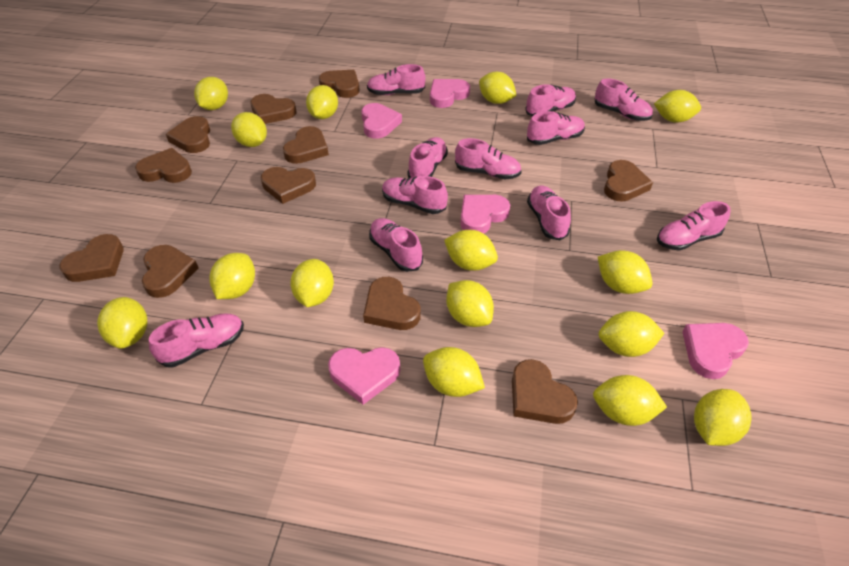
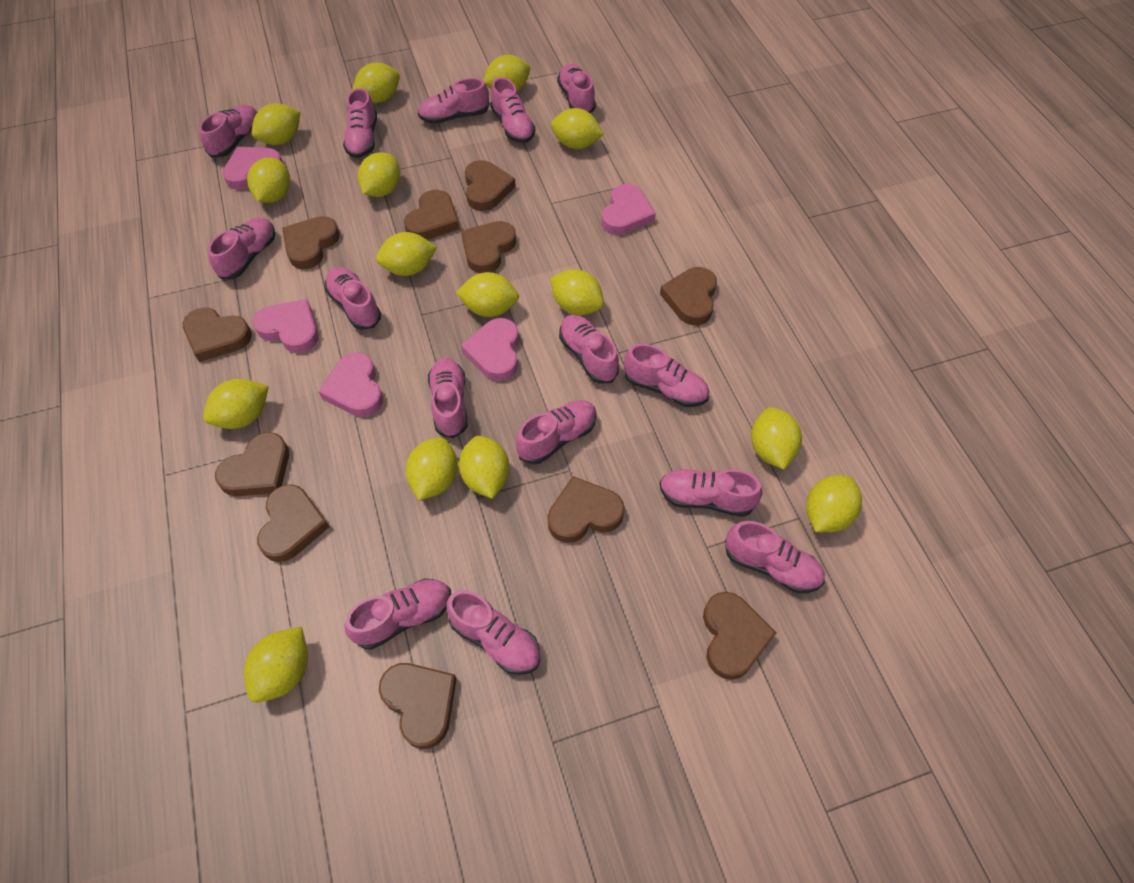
pink shoe: [149,314,244,368] [367,64,426,95] [369,218,423,272] [382,176,448,214] [407,137,448,178] [455,138,521,180] [525,84,576,116] [527,111,585,145] [527,186,571,241] [595,79,653,121] [657,201,730,251] = 11 -> [199,105,257,158] [208,217,275,279] [324,267,381,330] [343,88,377,158] [344,579,451,650] [418,78,489,124] [428,358,468,438] [446,590,540,675] [491,77,535,143] [516,400,597,464] [557,64,596,113] [559,315,619,384] [624,343,709,407] [659,469,763,517] [725,521,825,593] = 15

